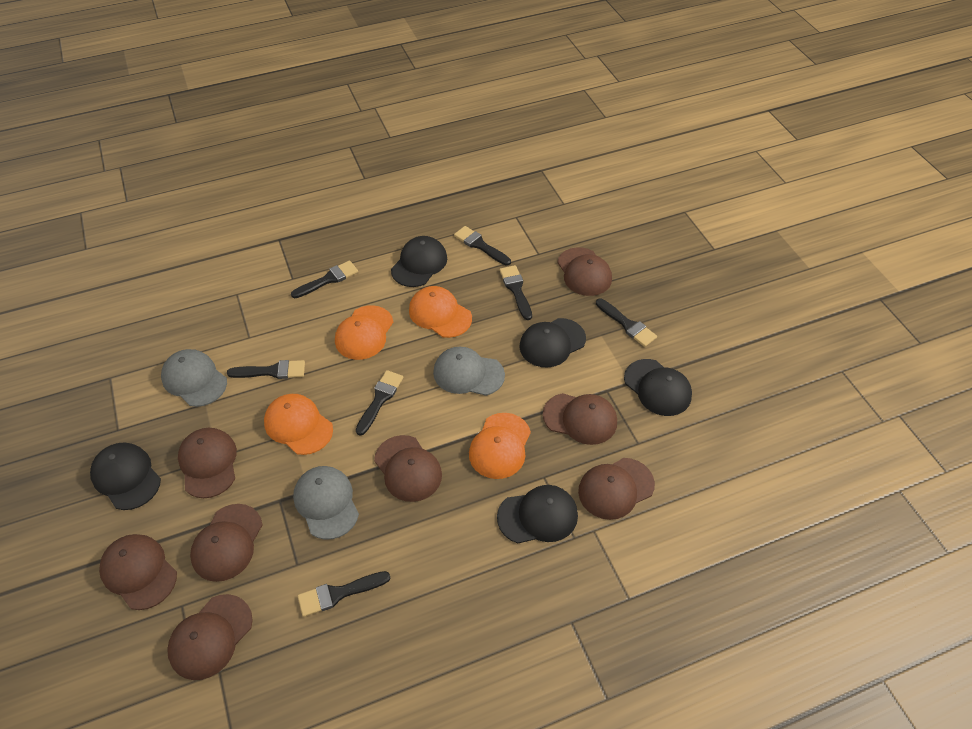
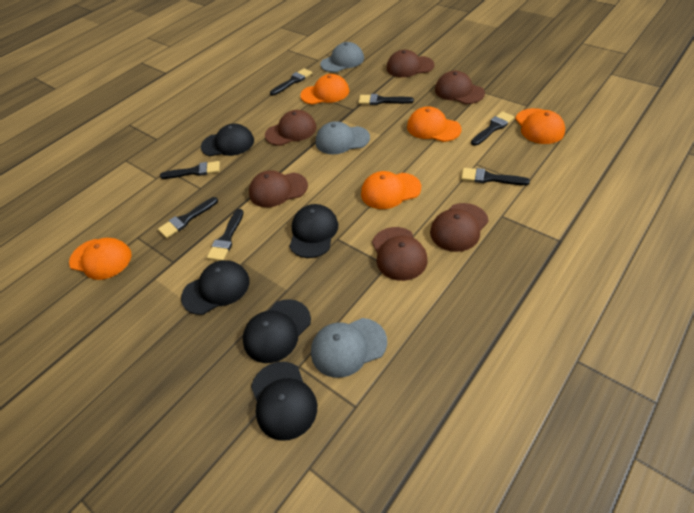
brown cap: [99,534,177,610] [167,594,253,680] [178,428,237,498] [190,504,262,582] [374,435,442,502] [543,393,617,445] [557,247,612,296] [578,458,655,520] = 8 -> [249,170,308,207] [265,110,316,146] [372,227,428,281] [386,50,434,77] [430,203,489,252] [435,71,485,104] = 6
orange cap: [264,394,333,455] [335,305,393,360] [409,286,472,338] [469,413,531,479] = 4 -> [69,238,131,280] [300,74,349,105] [361,171,421,209] [407,106,461,142] [515,108,565,144] = 5

